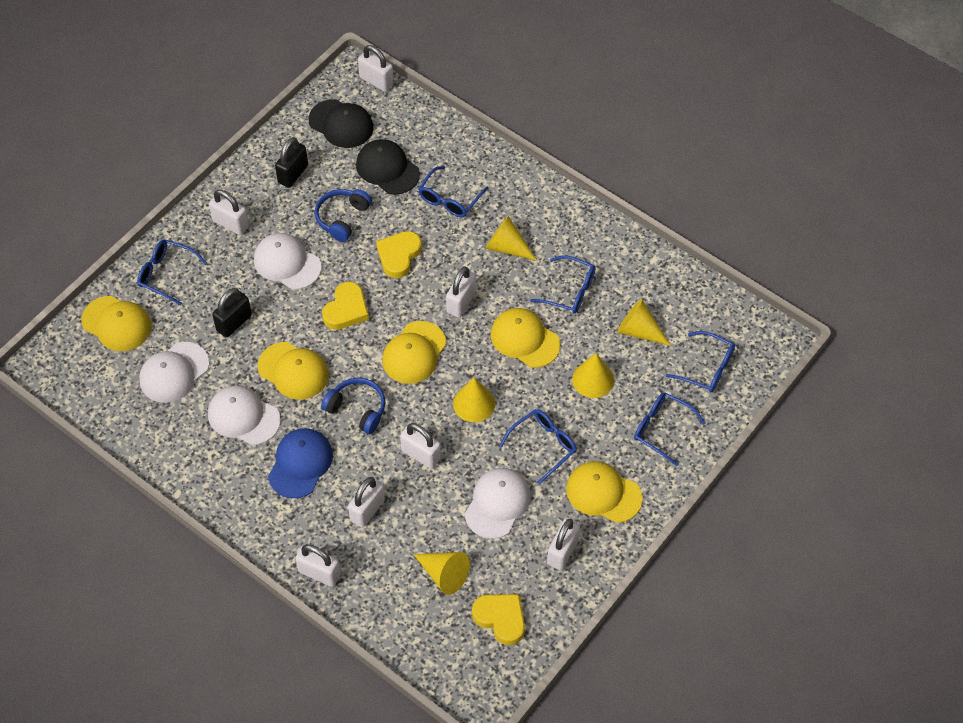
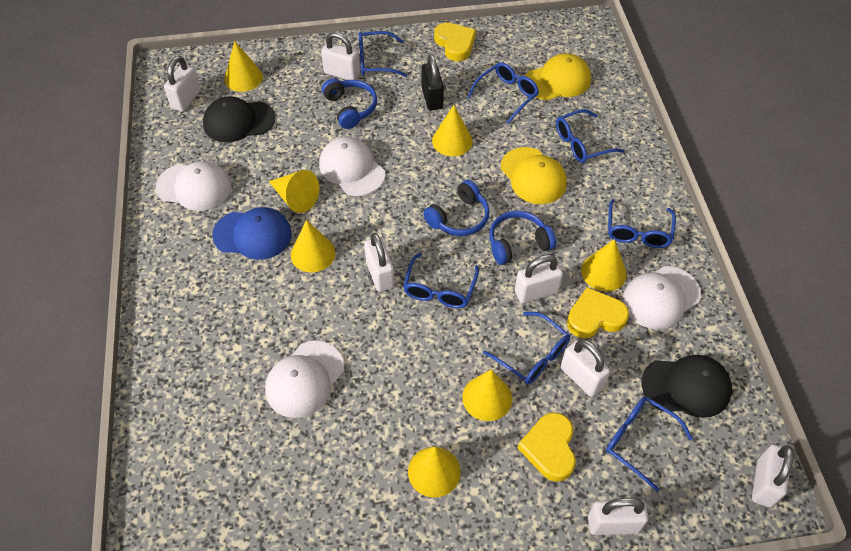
black padlock: [212,288,252,338] [275,137,308,188] = 2 -> [421,54,444,110] = 1
blue glasses: [137,240,207,305] [418,166,488,217] [500,409,576,484] [530,255,596,314] [634,392,705,466] [666,331,735,392] = 6 -> [359,31,407,77] [403,253,479,308] [467,62,539,124] [483,312,570,384] [556,109,624,163] [606,397,693,491] [608,199,676,248] = 7
blue headphones: [315,189,372,242] [321,378,385,434] = 2 -> [322,78,377,129] [423,180,490,236] [489,211,556,265] = 3
yellow cap: [81,296,151,351] [258,342,329,400] [382,321,446,384] [491,308,560,368] [566,461,642,523] = 5 -> [501,147,567,204] [525,53,591,100] = 2
yellow cone: [414,552,470,595] [453,378,495,422] [485,216,537,261] [572,353,614,398] [617,299,671,346] = 5 -> [224,41,263,92] [269,170,319,213] [291,220,336,272] [408,447,461,497] [432,105,473,156] [462,369,512,421] [581,239,627,291] = 7

